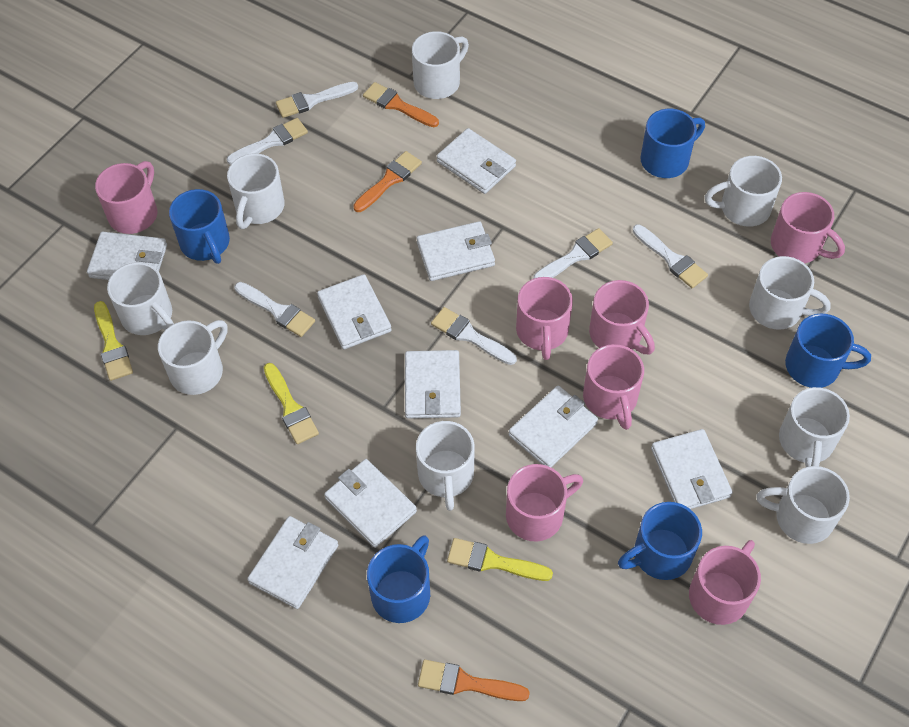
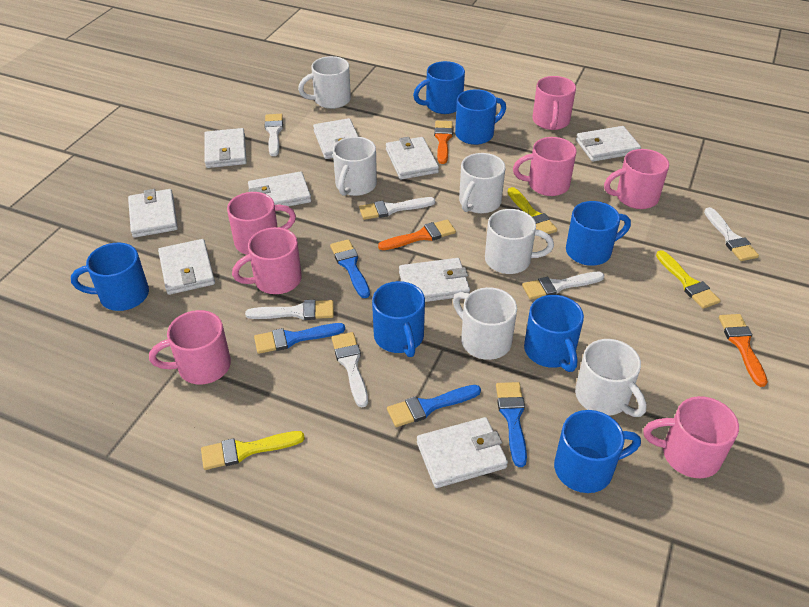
blue brush: none = 0 -> [254,323,345,354] [330,239,370,298] [387,385,481,427] [496,382,527,467] = 4
blue mug: [169,189,230,264] [367,535,430,623] [618,502,702,580] [640,109,705,178] [785,313,871,388] = 5 -> [71,243,149,311] [372,281,425,357] [413,61,465,114] [455,89,506,145] [524,295,584,372] [554,410,641,493] [566,201,631,266] = 7
white mug: [107,262,174,335] [158,320,228,395] [227,153,285,229] [412,31,469,99] [416,421,475,511] [705,156,782,227] [749,256,831,330] [756,466,850,544] [779,387,850,467] = 9 -> [298,56,351,109] [333,137,377,196] [453,287,517,360] [459,153,506,214] [485,209,554,274] [575,339,647,417] = 6

